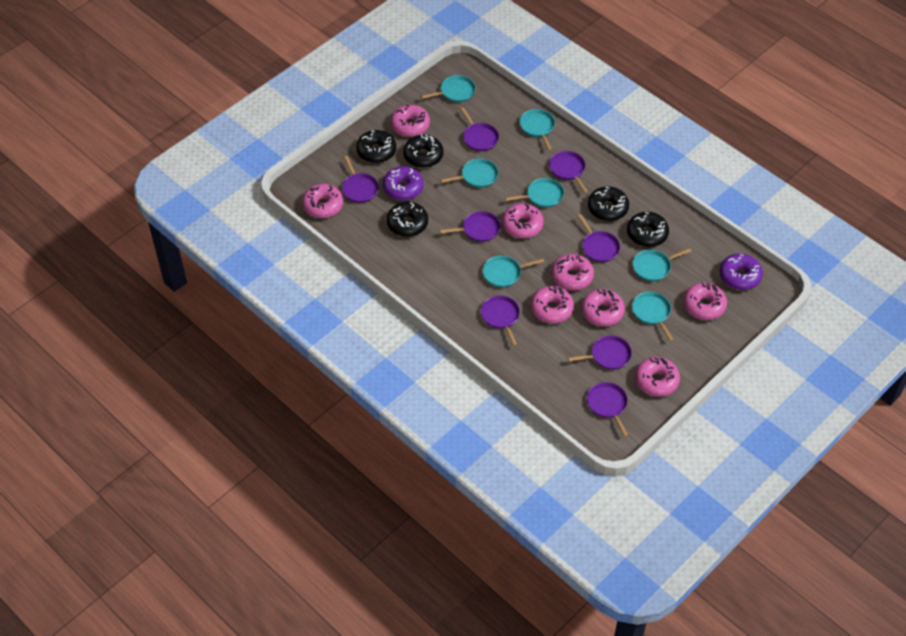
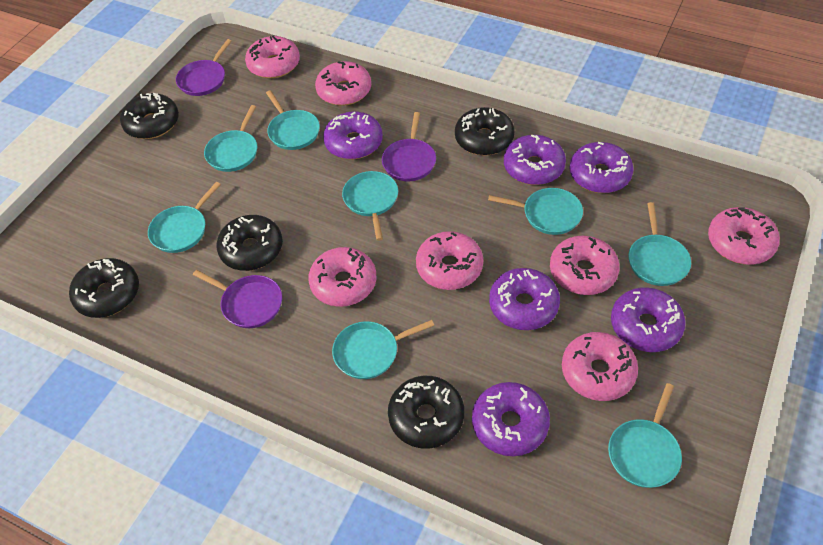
pink donut: [302,184,343,218] [390,105,430,137] [502,203,544,238] [530,286,574,324] [551,254,594,290] [581,289,625,326] [635,357,680,397] [683,282,727,320] = 8 -> [245,36,300,78] [308,247,376,307] [315,61,371,106] [416,231,483,290] [550,236,620,295] [562,332,638,401] [708,207,780,265] = 7
purple donut: [383,166,424,200] [719,253,763,290] = 2 -> [323,112,383,159] [472,382,550,456] [489,268,560,330] [504,135,566,185] [570,142,634,193] [611,287,686,352] = 6
purple pan: [342,156,379,203] [440,211,500,242] [460,107,499,151] [481,296,520,346] [549,151,588,193] [568,335,632,370] [578,214,620,262] [587,382,628,437] = 8 -> [176,39,232,96] [193,270,282,328] [382,112,436,181] = 3
turquoise pan: [421,75,476,102] [440,158,498,188] [483,256,544,287] [505,178,564,208] [520,109,555,151] [632,292,673,341] [633,248,691,281] = 7 -> [148,182,221,253] [204,105,257,172] [266,90,320,150] [332,320,434,379] [342,171,398,241] [488,188,583,235] [608,383,682,488] [628,202,691,286] = 8

